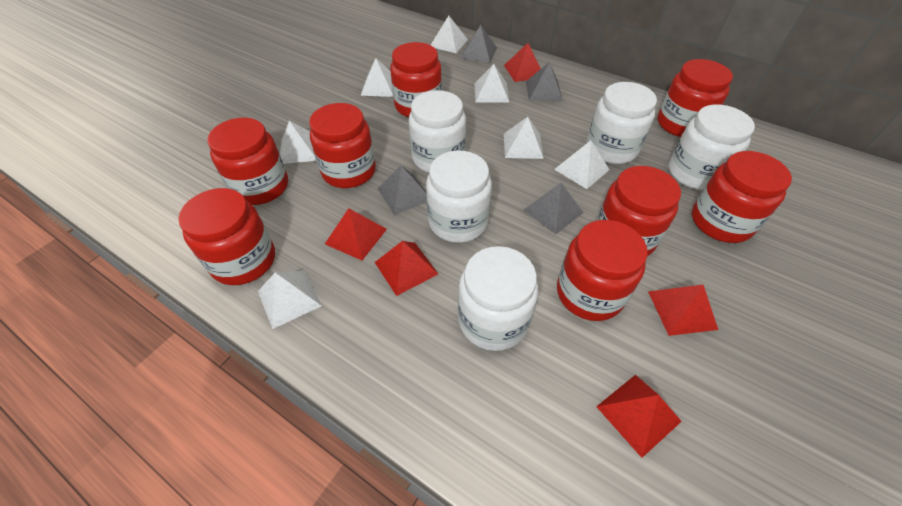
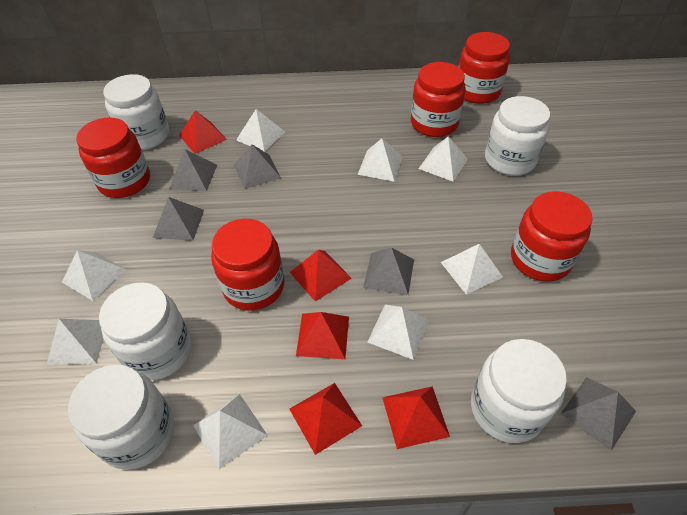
grey pyramid: [377,165,427,215] [461,25,497,63] [524,183,584,234] [526,62,563,101] = 4 -> [153,197,204,241] [170,149,217,191] [234,144,281,189] [363,247,414,295] [561,377,636,451] = 5
red jar: [178,188,275,285] [208,118,288,205] [309,103,376,188] [390,42,442,117] [557,220,648,321] [596,166,681,256] [658,59,733,137] [692,151,792,243] = 8 -> [76,118,150,198] [211,219,284,311] [411,62,466,137] [459,32,510,104] [511,191,593,282] = 5
white pyramid: [258,271,322,329] [280,121,316,164] [361,58,393,97] [431,16,468,53] [474,64,509,103] [504,117,544,159] [554,141,610,189] = 7 -> [47,319,103,365] [62,250,126,301] [193,394,267,470] [236,109,285,152] [357,138,403,182] [368,305,429,360] [418,136,468,182] [441,244,503,295] = 8

